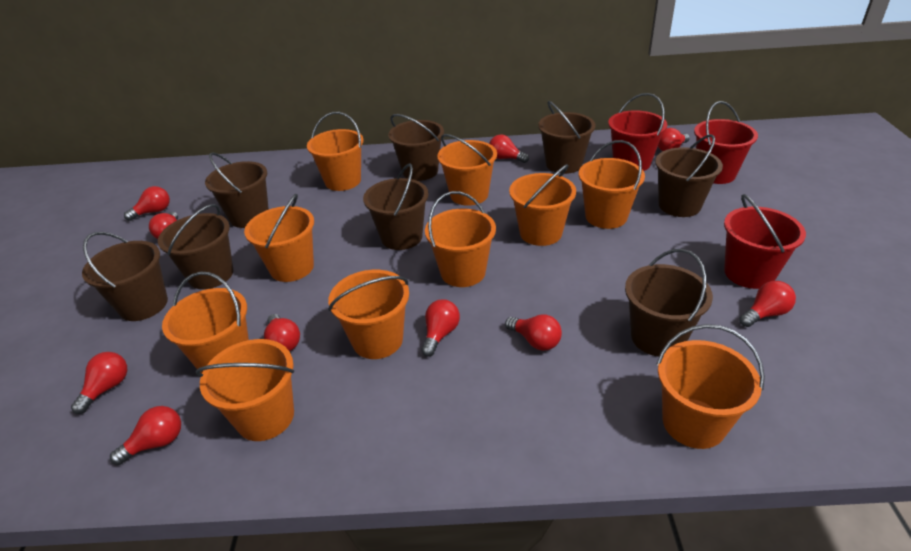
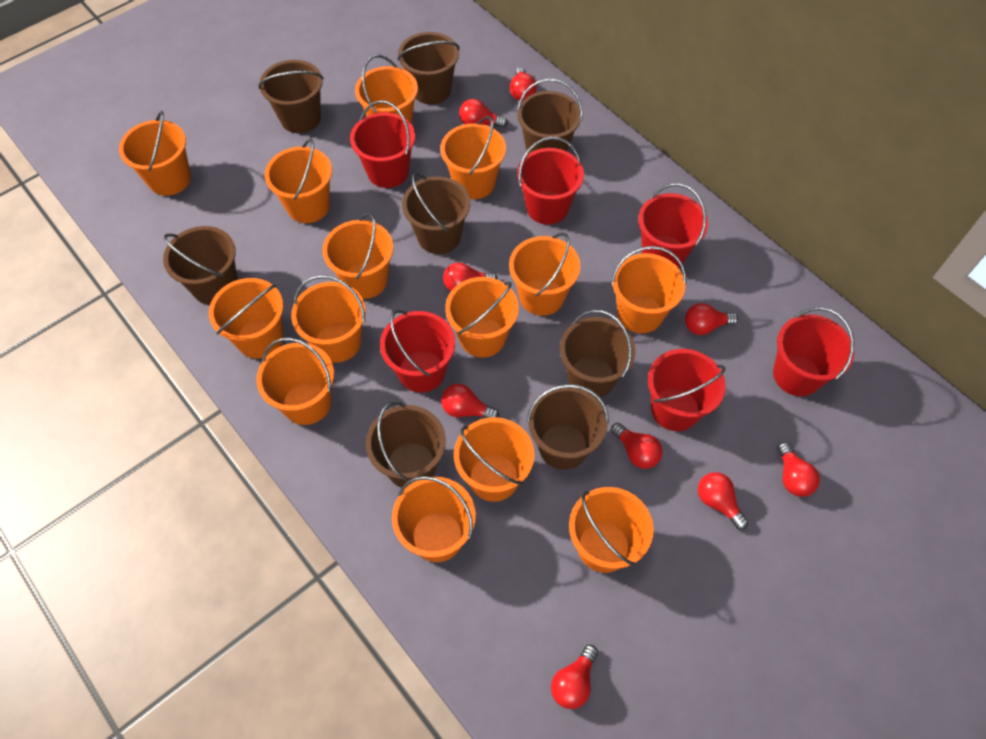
orange bucket: [162,272,249,373] [196,339,294,441] [244,194,314,282] [307,112,363,191] [328,270,409,359] [425,191,496,287] [437,134,497,206] [509,164,576,246] [579,140,645,229] [656,324,765,449] = 10 -> [119,111,191,196] [209,278,283,359] [256,338,334,425] [265,139,332,223] [291,275,366,363] [322,213,393,299] [355,55,418,124] [392,476,476,562] [440,116,506,199] [445,277,519,357] [454,417,534,502] [509,232,581,316] [569,487,654,573] [611,246,686,333] = 14
red bucket: [608,93,667,171] [694,101,758,184] [724,194,806,289] = 3 -> [350,100,415,188] [380,310,455,393] [517,137,584,225] [638,183,708,268] [648,349,726,431] [773,307,854,396] = 6
red light bulb: [71,352,127,414] [110,406,181,465] [124,186,170,221] [149,212,178,239] [264,314,300,351] [421,299,460,357] [489,134,529,163] [505,314,562,351] [658,128,690,151] [739,281,796,327] = 10 -> [441,384,499,418] [443,263,498,291] [459,99,508,128] [510,67,537,101] [551,645,598,709] [611,423,662,469] [685,303,738,335] [698,472,748,530] [777,442,820,497] = 9

